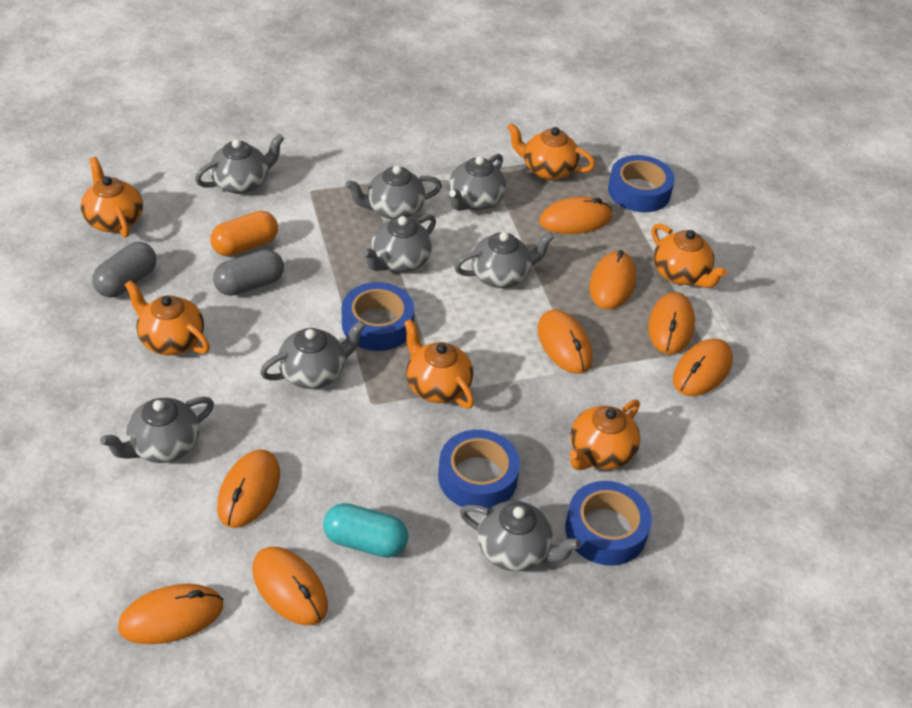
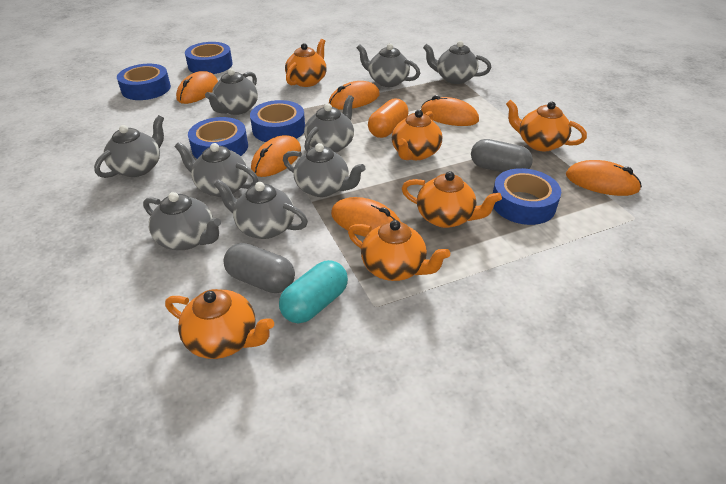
blue tape: [342,282,414,351] [438,430,520,509] [565,481,652,566] [608,155,675,212] = 4 -> [117,64,171,100] [185,42,233,74] [188,117,248,159] [250,100,305,142] [493,168,561,225] = 5
grey teapot: [100,397,214,463] [195,134,284,194] [260,320,366,389] [346,165,442,220] [362,214,436,272] [449,154,506,211] [454,232,554,288] [460,500,581,571] = 8 -> [94,115,164,178] [143,192,221,250] [175,142,259,197] [205,68,258,115] [214,179,308,239] [283,143,365,197] [304,95,354,153] [357,43,420,87] [423,41,491,84] = 9
orange mouse: [118,584,223,644] [217,450,280,528] [252,547,328,625] [538,310,593,374] [539,197,612,234] [589,250,636,310] [648,292,695,354] [673,339,733,396] = 8 -> [176,71,218,104] [251,135,301,177] [329,81,380,110] [331,197,401,237] [421,95,479,126] [566,160,642,196] = 6

